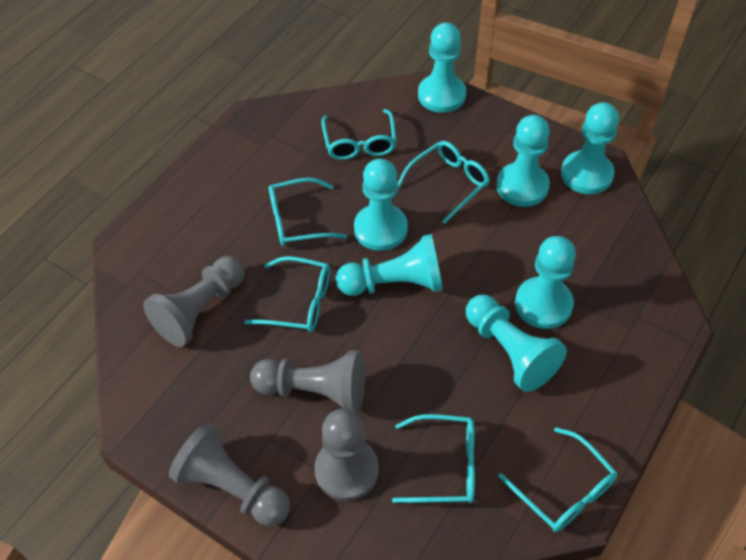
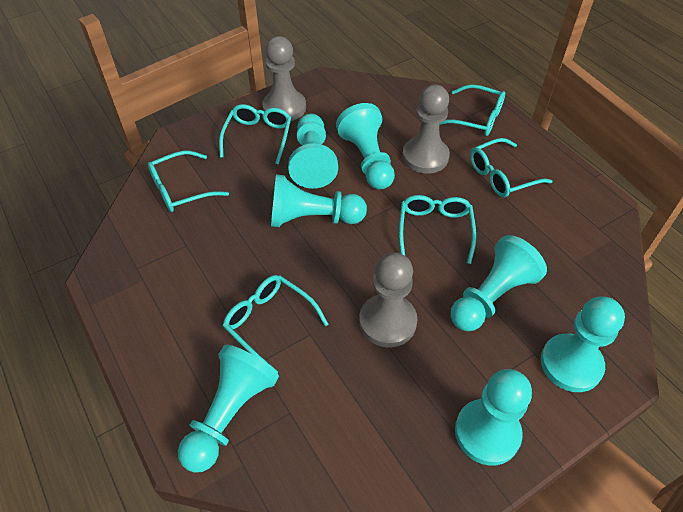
grey pawn: [143,256,245,347] [169,423,290,526] [250,350,365,413] [314,409,379,501] = 4 -> [262,36,306,121] [359,252,417,347] [402,84,450,174] = 3

